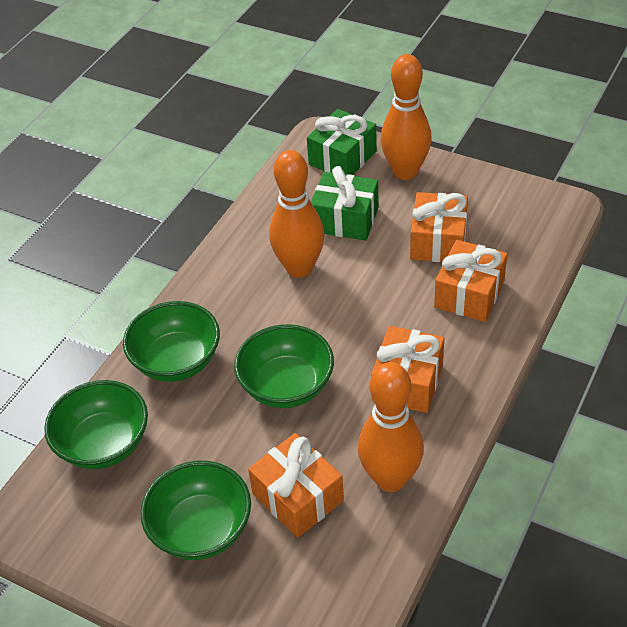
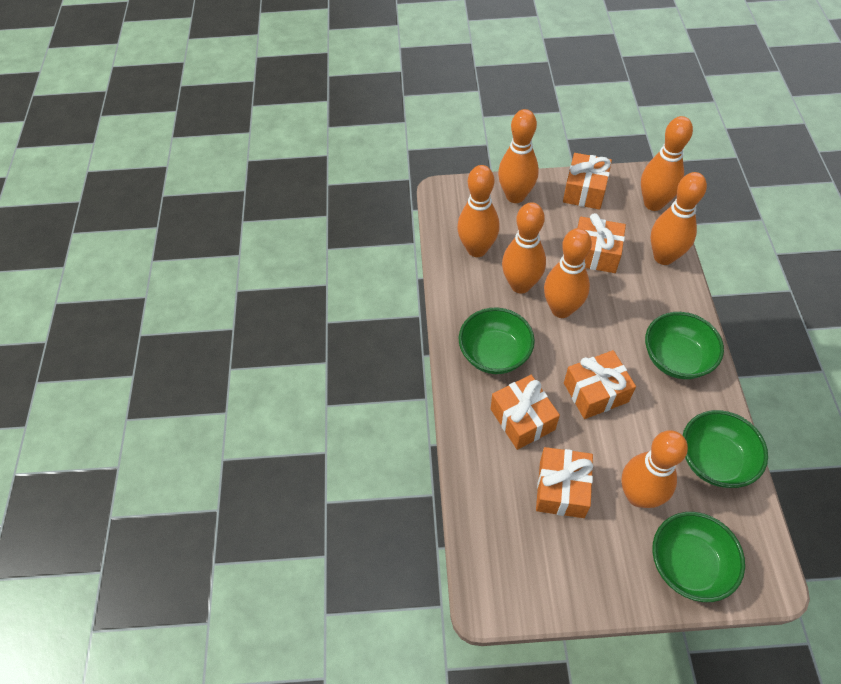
green gift: [307,109,377,175] [311,166,379,241] = 2 -> none = 0
orange bowling pin: [269,150,324,278] [358,362,424,492] [381,54,432,180] = 3 -> [457,165,500,257] [498,109,539,203] [502,202,546,294] [544,228,592,318] [622,430,688,508] [641,116,693,211] [651,172,707,265] = 7
orange gift: [248,433,344,538] [371,326,444,413] [410,192,468,262] [434,240,507,322] = 4 -> [491,375,560,450] [536,447,593,518] [563,153,612,210] [564,350,636,419] [577,213,626,273] = 5

